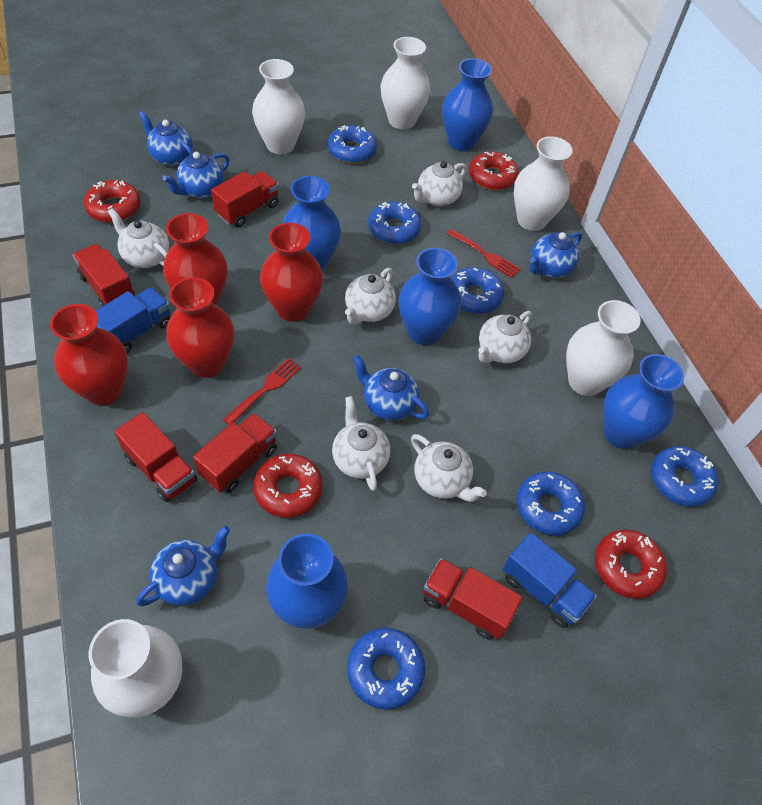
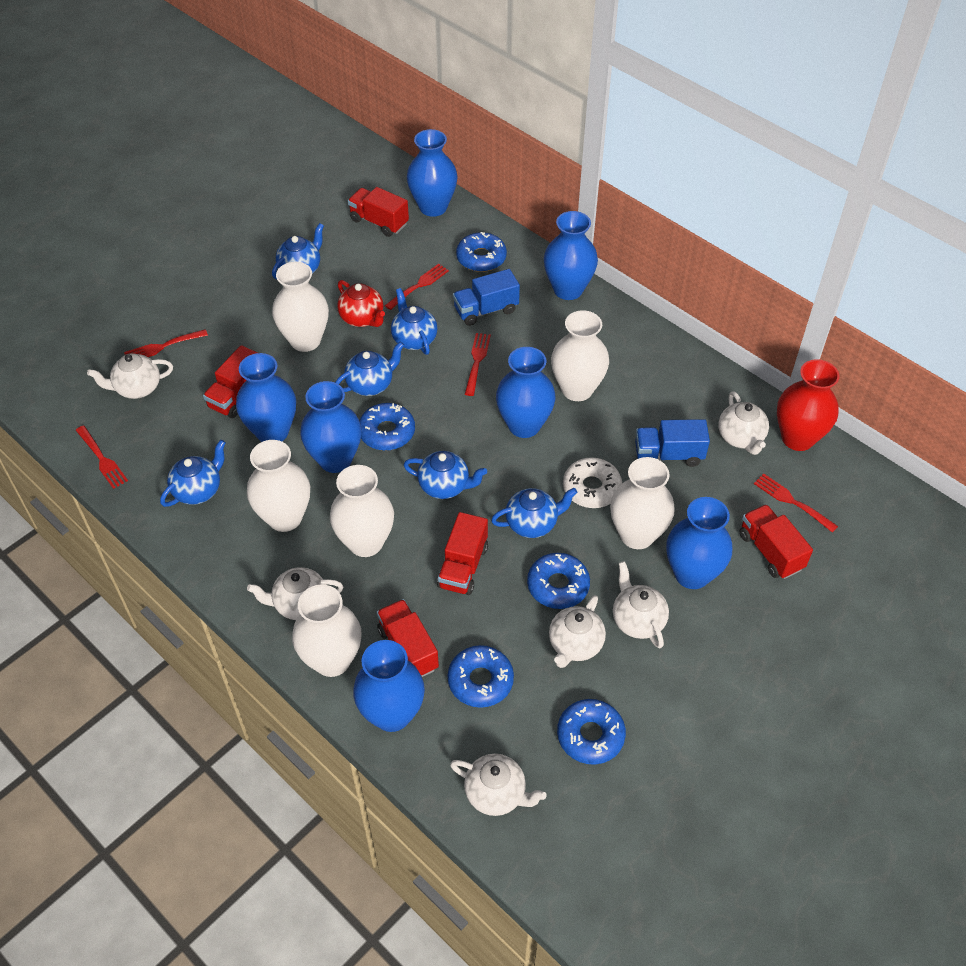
blue donut: [328,125,377,164] [347,628,425,710] [368,202,421,244] [451,267,504,314] [517,472,585,536] [651,446,719,507] = 6 -> [359,403,415,451] [447,645,514,708] [456,232,507,272] [527,553,590,609] [557,699,626,765] = 5
blue teapot: [136,526,230,606] [139,111,193,166] [162,152,229,198] [352,355,429,421] [530,232,582,278] = 5 -> [160,440,226,507] [272,223,324,279] [335,342,404,396] [391,288,437,355] [404,451,487,499] [491,488,577,538] = 6
blue vase: [266,533,348,629] [282,176,341,271] [399,248,461,345] [442,58,493,151] [603,354,684,449] = 5 -> [236,353,296,442] [300,381,362,473] [353,640,425,732] [407,129,458,217] [496,347,556,438] [544,211,598,300] [666,497,732,589] = 7
red donut: [84,180,141,223] [253,453,323,518] [469,151,519,190] [595,530,667,599] = 4 -> none = 0
red fork: [223,358,301,425] [447,229,521,278] = 2 -> [76,426,128,489] [124,329,208,357] [385,264,449,310] [465,333,491,396] [754,473,838,533] = 5
red teapot: none = 0 -> [337,280,385,327] = 1
red vase: [50,304,128,405] [163,213,227,305] [166,277,234,378] [260,223,323,322] = 4 -> [777,359,840,451] = 1
white donut: none = 0 -> [563,457,622,508] = 1
white vase: [89,619,182,717] [252,59,305,155] [381,37,430,130] [514,136,573,231] [566,300,641,396] = 5 -> [247,440,310,532] [272,262,329,352] [292,585,362,677] [330,465,394,557] [551,310,609,401] [610,457,675,549] = 6

